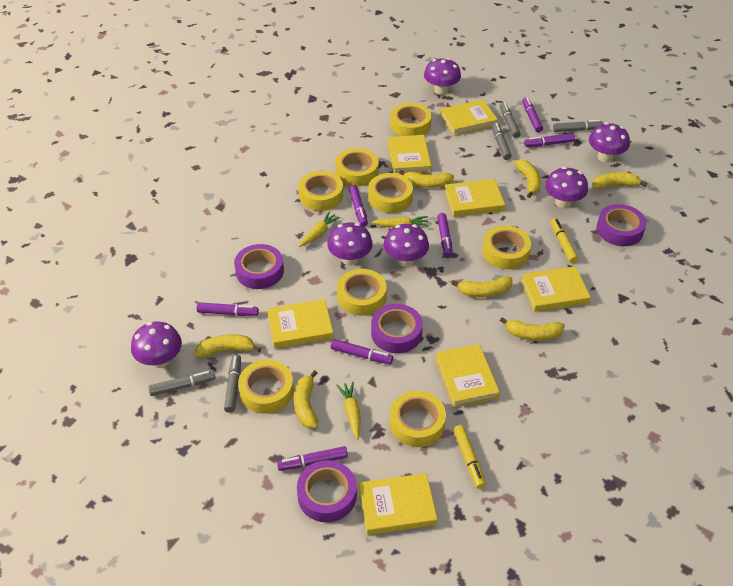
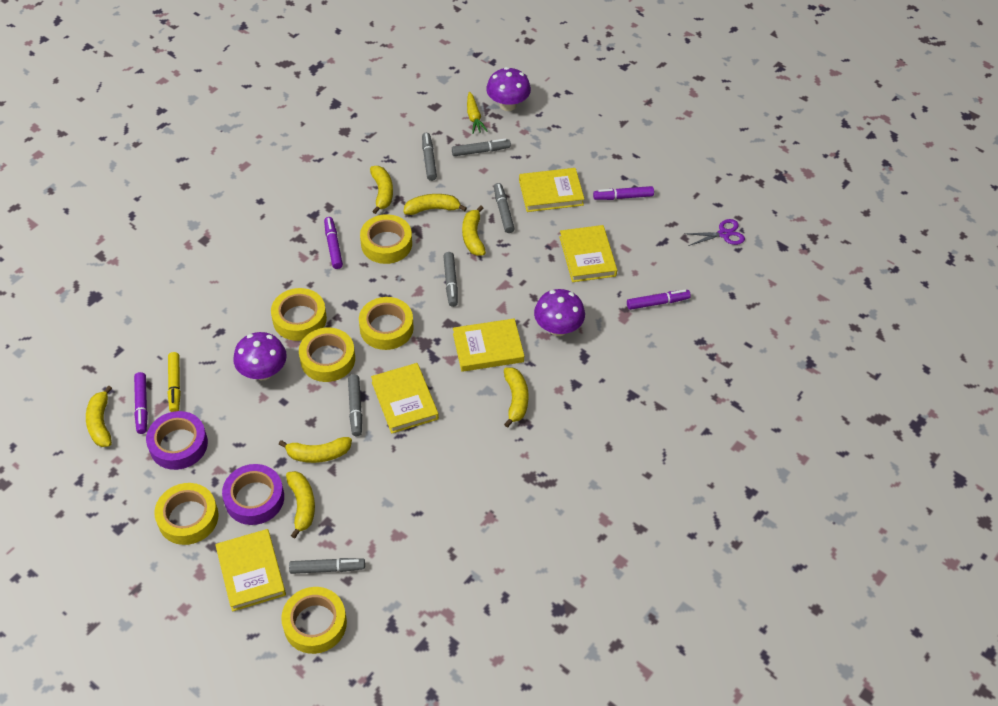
grey marker: [148,371,215,396] [224,355,241,413] [492,123,511,160] [500,102,520,138] [553,120,604,132] = 5 -> [289,558,365,574] [348,374,362,436] [422,133,437,181] [443,252,458,307] [452,139,511,156] [494,183,515,233] = 6
purple marker: [197,302,259,316] [277,446,348,471] [331,339,393,364] [349,185,368,227] [437,213,453,258] [522,97,543,132] [524,133,575,147] = 7 -> [134,372,148,434] [324,217,343,269] [593,186,654,200] [627,289,691,310] = 4
purple mushroom: [131,322,182,368] [327,223,373,266] [384,224,429,267] [424,58,461,95] [545,167,588,208] [589,122,630,162] = 6 -> [233,332,287,380] [486,67,531,111] [534,289,585,336] = 3
purple scissors: none = 0 -> [685,219,745,246] = 1
purple tape: [234,244,284,289] [297,460,357,522] [371,304,423,353] [596,204,646,246] = 4 -> [146,411,208,470] [222,464,284,525] = 2
yellow book: [267,299,333,348] [359,473,437,535] [388,135,432,174] [435,344,500,408] [440,100,498,136] [444,179,505,217] [521,266,591,312] = 7 -> [215,529,286,612] [371,363,439,434] [453,319,524,372] [519,168,584,212] [560,225,617,282] = 5
yellow carrot: [299,211,341,247] [336,382,361,439] [372,216,429,228] = 3 -> [467,92,488,134] = 1
yellow marker: [453,425,486,489] [550,218,578,263] = 2 -> [168,352,181,412] = 1
yellow tape: [238,360,294,414] [298,171,343,211] [335,148,379,186] [337,269,387,316] [368,173,413,213] [390,103,432,136] [390,391,446,447] [482,226,531,269] = 8 -> [154,483,219,545] [271,288,327,341] [281,587,347,654] [299,327,355,382] [359,297,414,350] [360,214,412,264] = 6

